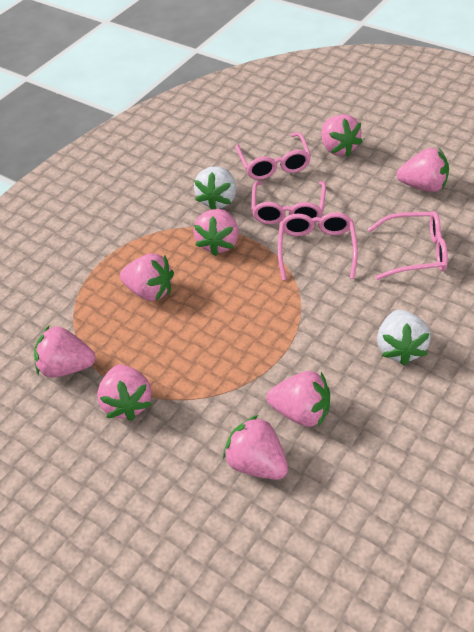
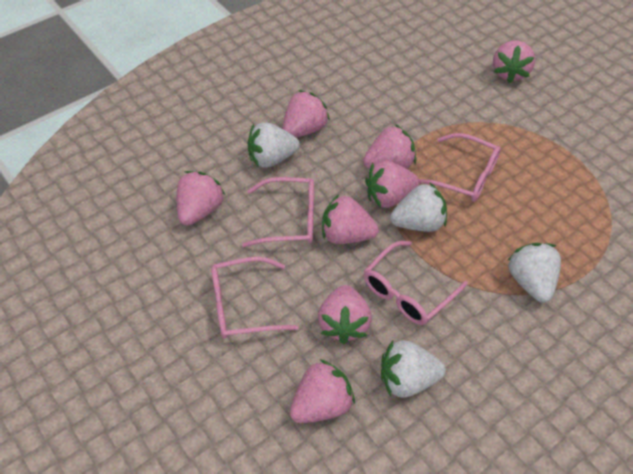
white strawberry: [194,166,236,210] [377,310,431,365] = 2 -> [248,122,300,168] [381,340,446,397] [390,183,447,232] [507,243,561,303] = 4

